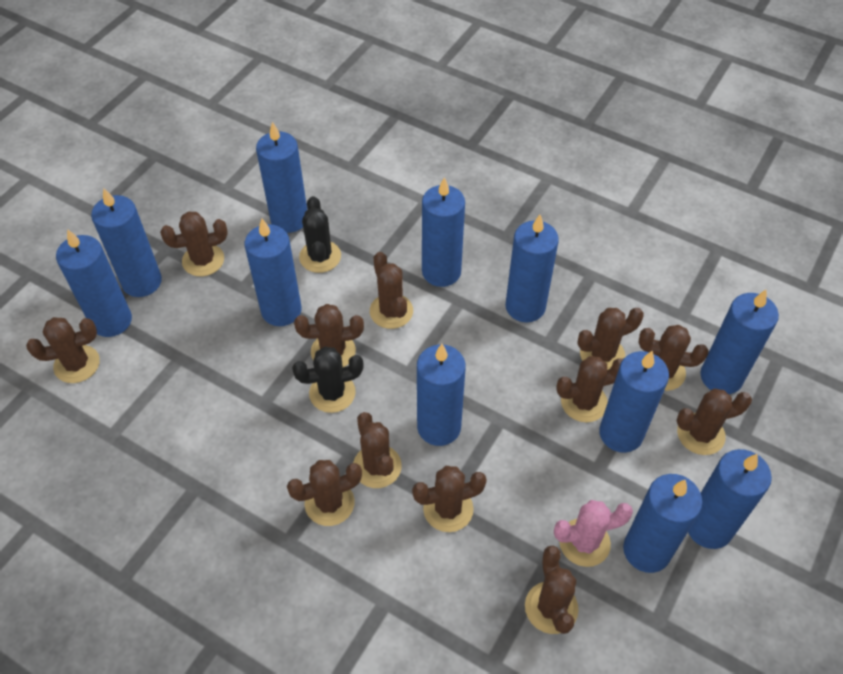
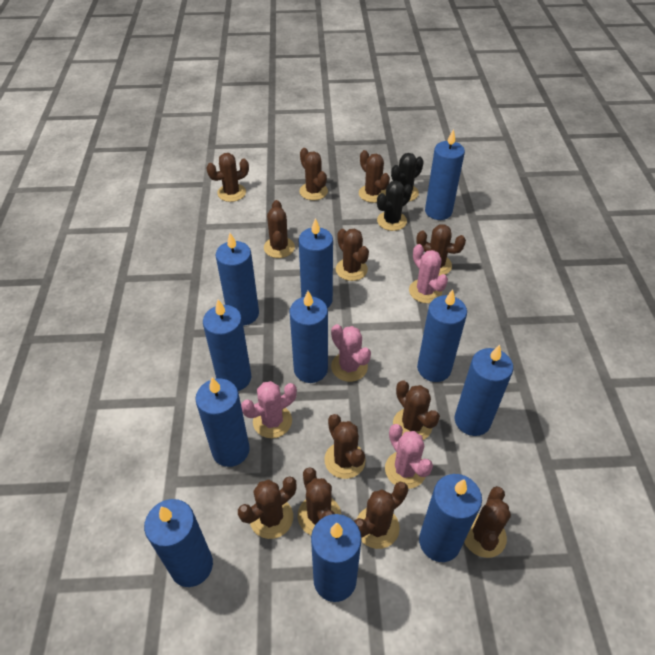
pink cactus: [554,500,633,567] = 1 -> [241,381,297,438] [331,324,371,382] [385,424,433,489] [409,244,448,303] = 4

